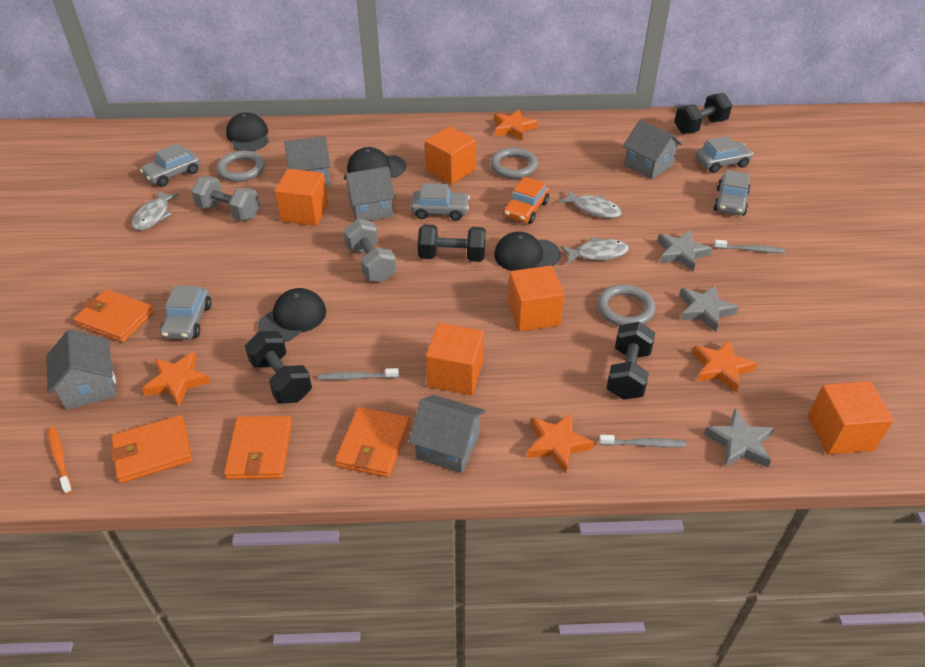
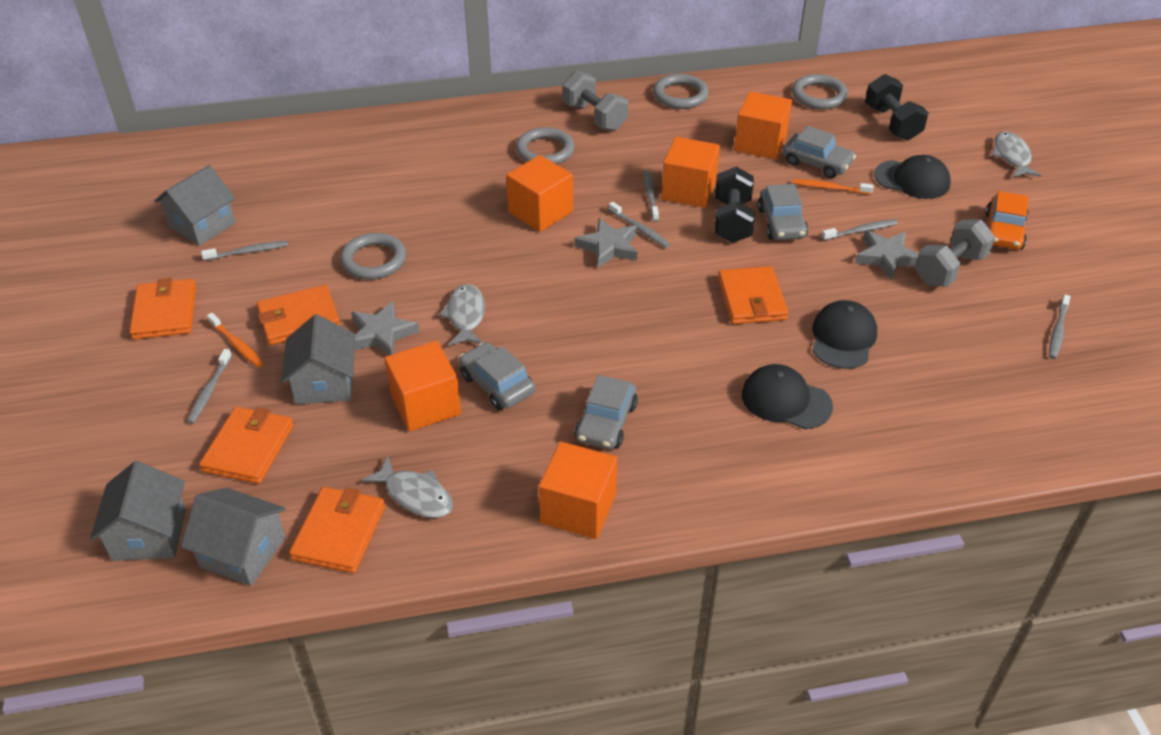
black cap: [226,112,269,151] [258,288,326,342] [347,147,406,178] [494,232,561,271] = 4 -> [742,364,833,429] [812,300,877,369] [874,155,951,199] = 3
black dumbbell: [245,331,312,404] [418,224,486,262] [607,322,655,400] [674,93,732,134] = 4 -> [715,167,755,243] [865,74,928,140] = 2
grey car: [140,143,200,187] [160,285,212,340] [410,183,470,221] [695,136,753,173] [714,170,750,216] = 5 -> [459,342,535,410] [574,375,638,450] [758,184,808,240] [783,126,856,178] = 4
grey house: [46,329,116,410] [284,136,331,186] [344,166,395,221] [409,395,485,473] [623,120,682,179] = 5 -> [90,461,186,561] [154,165,236,246] [181,488,286,586] [281,314,355,404] = 4
grey ring: [216,151,265,182] [490,148,538,179] [597,284,655,326] = 3 -> [340,233,406,279] [516,127,575,164] [653,74,709,109] [792,74,848,109] = 4
grey toothbrush: [318,368,399,380] [599,435,687,447] [714,240,785,253] = 3 -> [187,349,232,424] [201,241,288,261] [609,202,670,248] [644,170,659,222] [822,219,898,240] [1049,294,1070,359] = 6
orange star: [142,352,211,406] [494,109,538,141] [527,413,595,474] [692,339,757,393] = 4 -> none = 0
orange toothbrush: [48,427,72,494] = 1 -> [207,313,264,367] [793,179,874,194] = 2
orange wallet: [73,289,155,342] [110,415,192,483] [224,416,292,479] [335,407,409,477] = 4 -> [129,278,196,339] [199,407,294,484] [257,285,340,345] [289,487,385,573] [718,266,788,324] = 5

